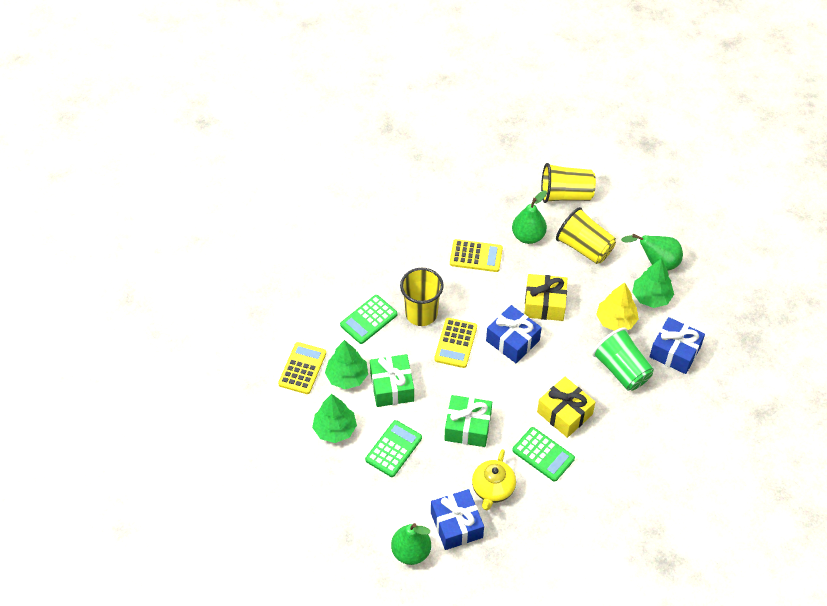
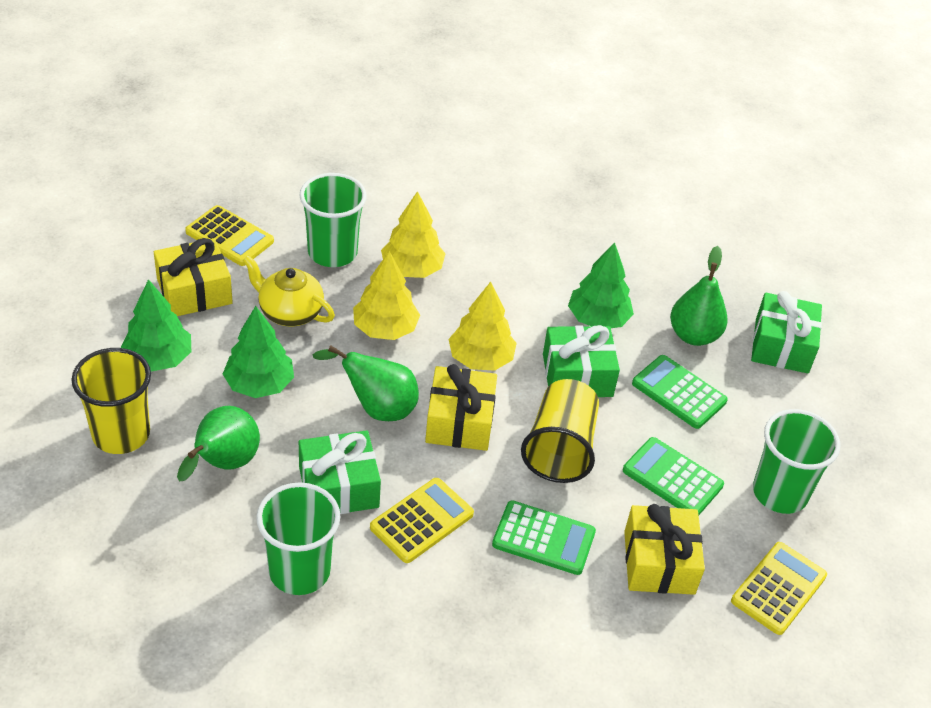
blue gift: [431,489,484,550] [486,305,542,363] [649,317,705,374] = 3 -> none = 0
green cup: [592,327,654,391] = 1 -> [256,482,341,595] [299,173,367,267] [753,409,840,514] = 3
green gift: [370,354,414,407] [444,395,492,447] = 2 -> [299,430,381,514] [543,325,620,397] [751,291,822,373] = 3
yellow cup: [400,268,444,326] [541,163,596,203] [556,207,616,264] = 3 -> [71,348,151,454] [521,379,599,483] = 2
yellow gift: [524,274,567,321] [537,377,595,438] = 2 -> [154,238,233,316] [425,364,497,451] [624,504,705,595] = 3
yellow tree: [596,282,639,331] = 1 -> [353,251,420,340] [381,191,446,278] [448,282,517,371] = 3

